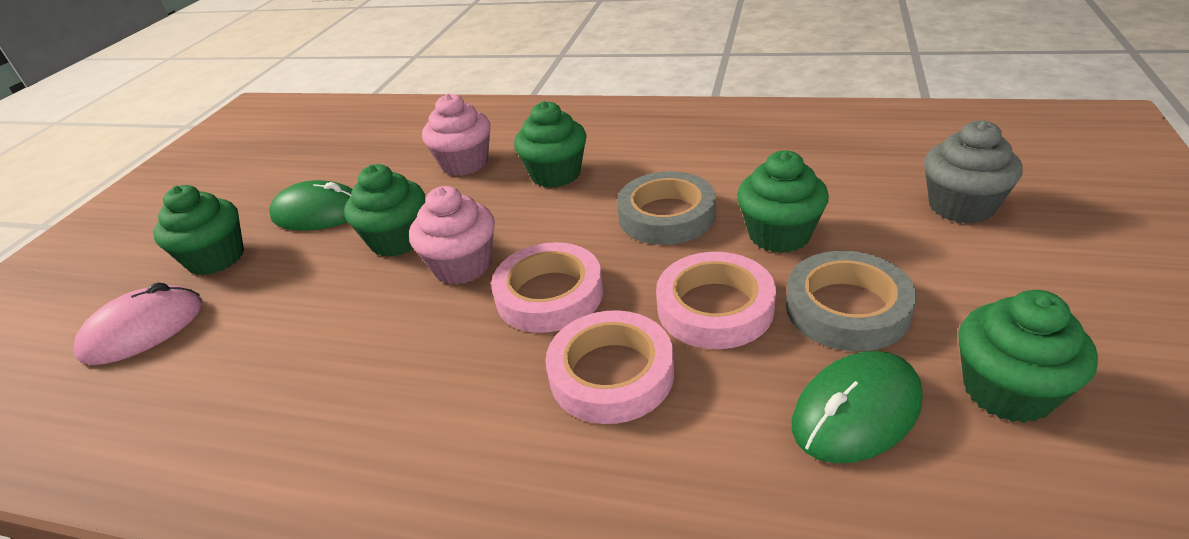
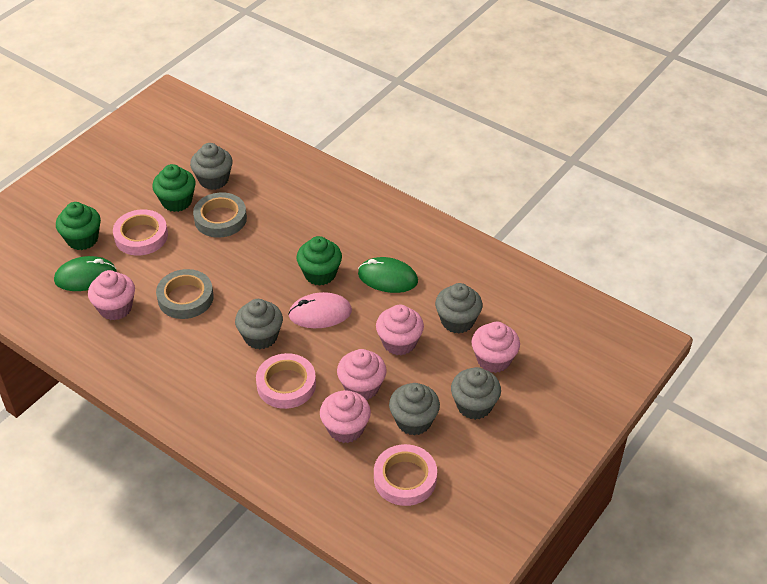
green cupcake: [153,185,244,276] [344,164,425,257] [514,101,587,188] [737,150,829,253] [959,290,1098,423] = 5 -> [56,202,101,250] [152,164,196,212] [296,236,342,286] = 3
grey cupcake: [924,120,1023,224] = 1 -> [190,143,233,190] [235,299,283,349] [389,383,440,436] [435,283,483,334] [451,367,501,420] = 5
pink cupcake: [409,186,495,284] [422,93,491,176] = 2 -> [88,270,135,320] [320,390,371,443] [337,349,387,400] [376,305,424,355] [471,322,520,373] = 5

